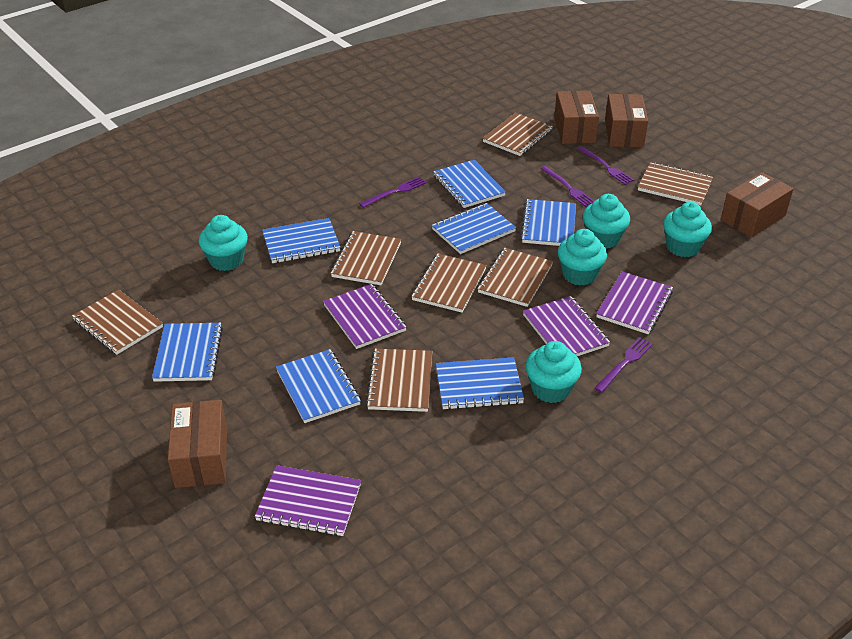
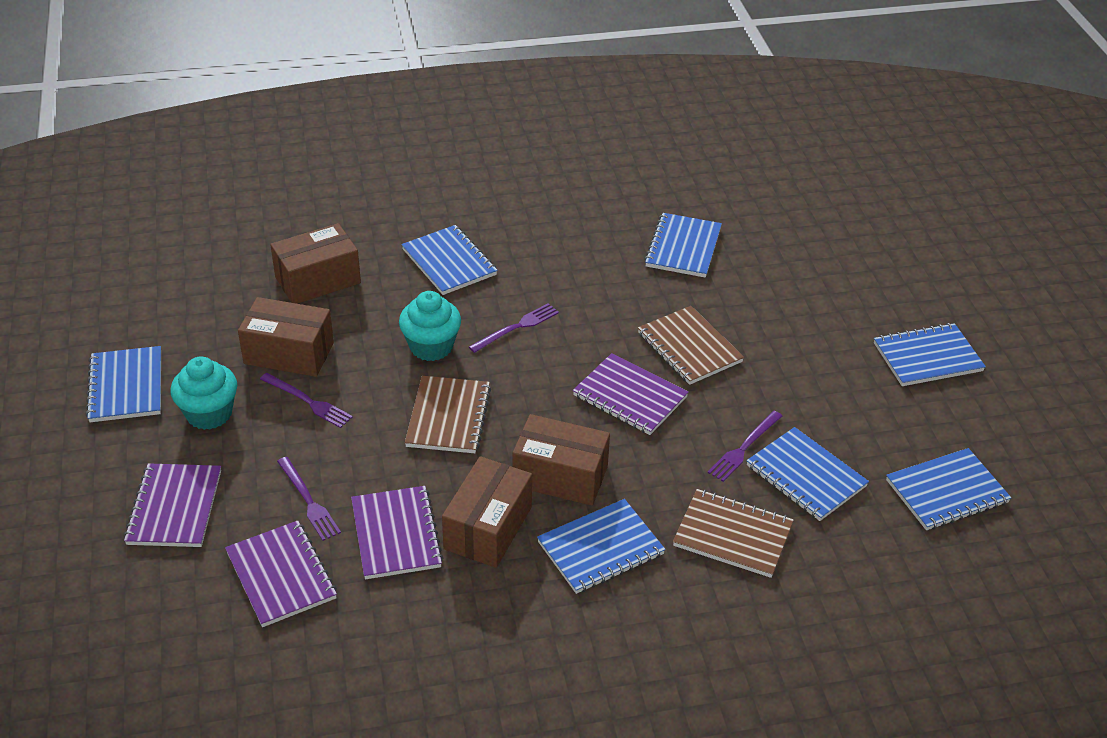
brown notebook: [72,289,163,355] [331,231,401,285] [366,349,432,412] [411,253,487,313] [477,248,553,307] [483,113,553,156] [638,162,713,206] = 7 -> [405,376,491,453] [638,306,744,385] [673,489,794,578] = 3
turquoise cupcake: [199,215,248,271] [526,341,582,403] [558,229,607,286] [583,194,630,249] [663,202,712,257] = 5 -> [170,357,237,430] [399,291,461,361] = 2

